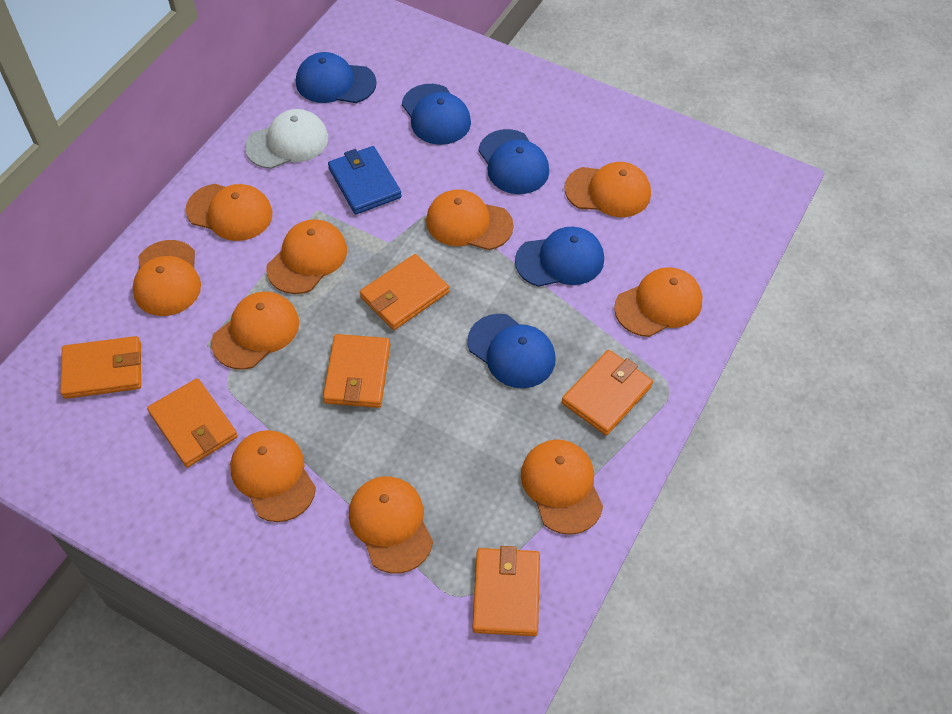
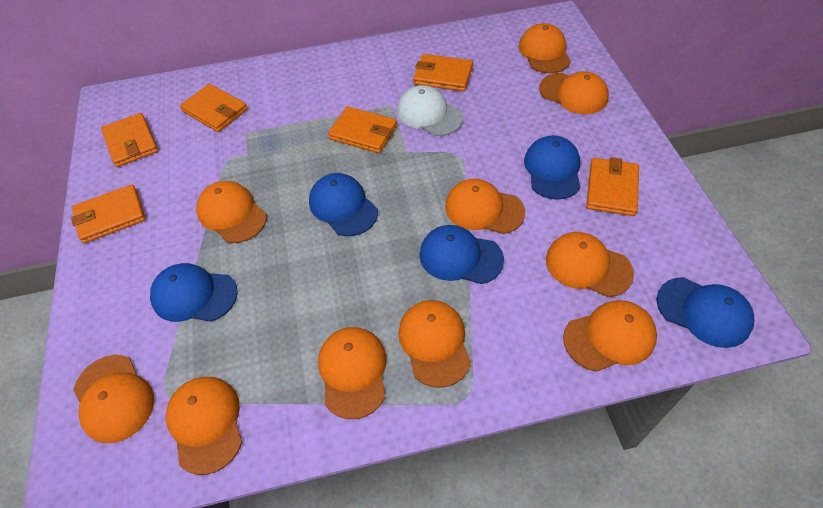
blue wallet: [328,146,401,215] = 1 -> none = 0

